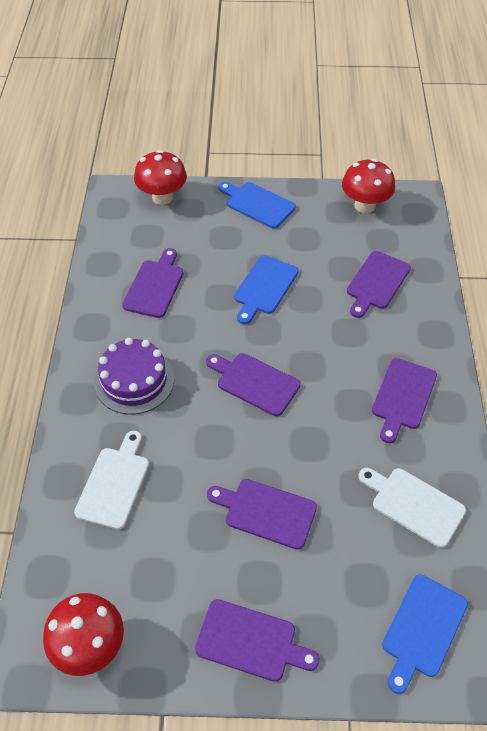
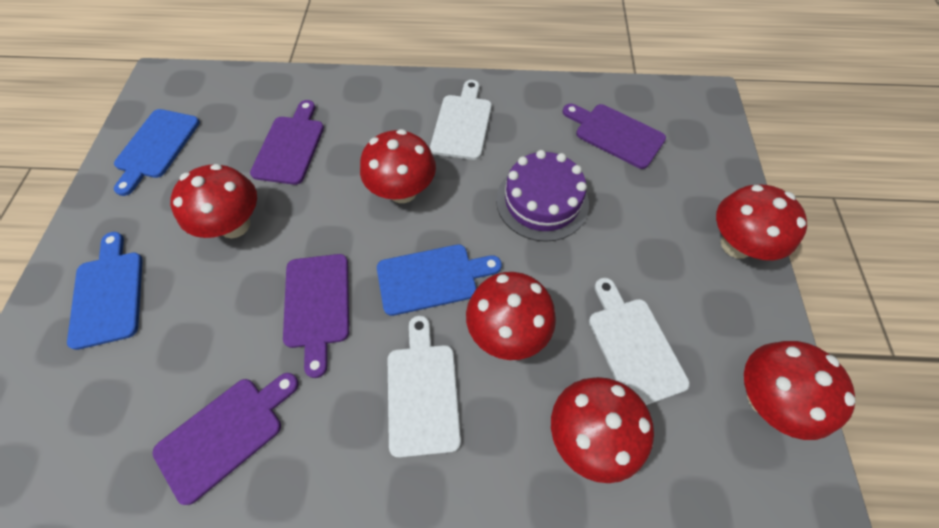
purple cutting board: [122,248,183,318] [195,599,319,682] [206,353,301,416] [207,479,317,550] [347,251,411,318] [372,358,437,443] = 6 -> [152,373,298,505] [250,100,324,185] [283,254,349,378] [563,104,666,169] = 4
red mushroom: [43,593,124,676] [134,150,187,205] [342,159,395,213] = 3 -> [170,164,257,238] [360,129,436,203] [466,272,556,360] [551,377,654,483] [716,184,807,260] [744,341,856,440] = 6
white cutting board: [74,431,149,530] [358,468,466,548] = 2 -> [388,316,461,458] [430,80,492,160] [589,278,690,405] = 3

